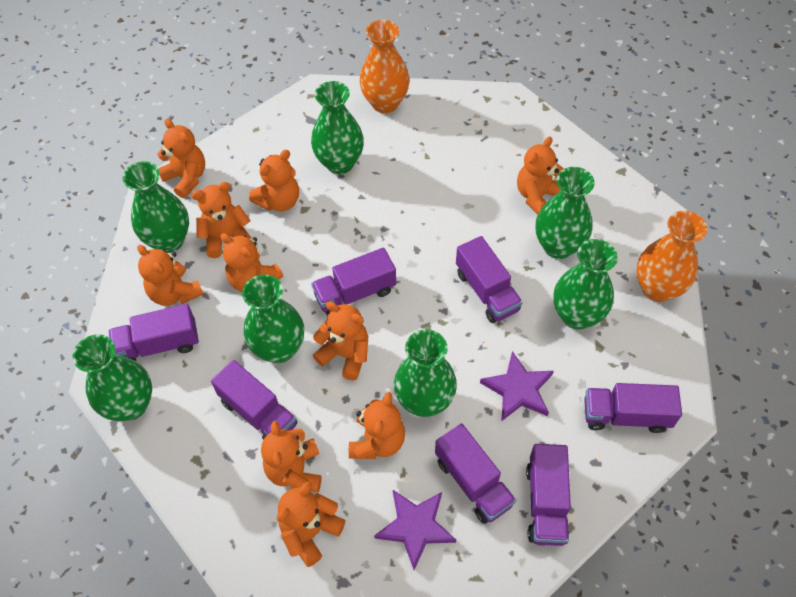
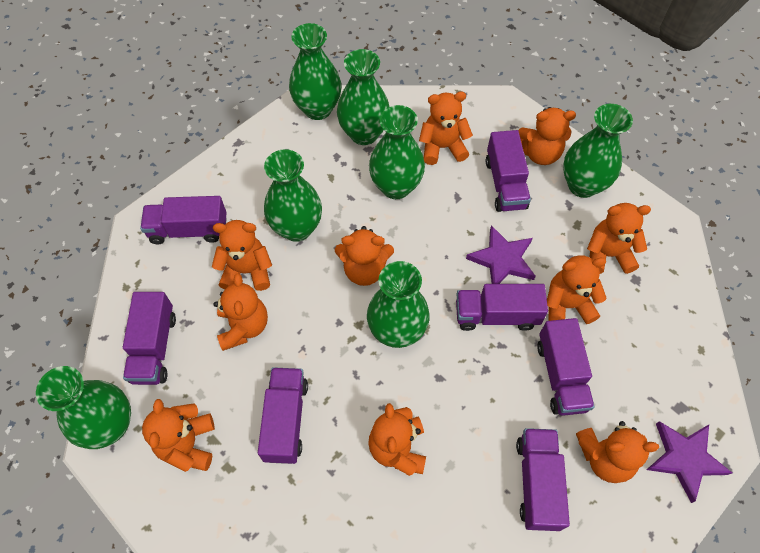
orange vase: [359,20,410,113] [636,211,707,302] = 2 -> none = 0

